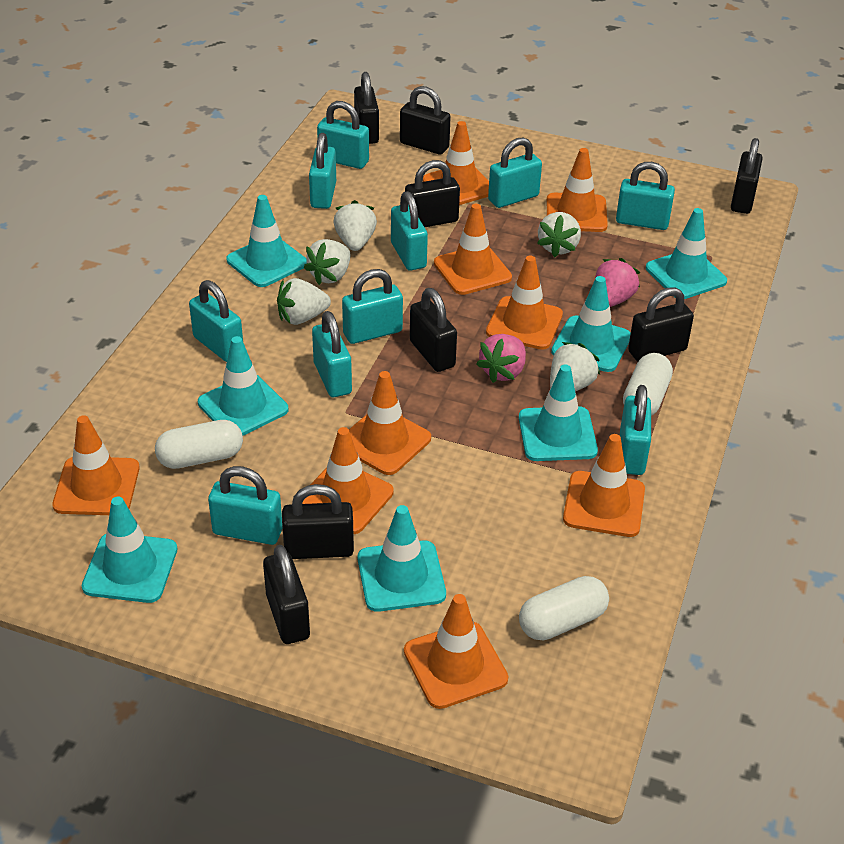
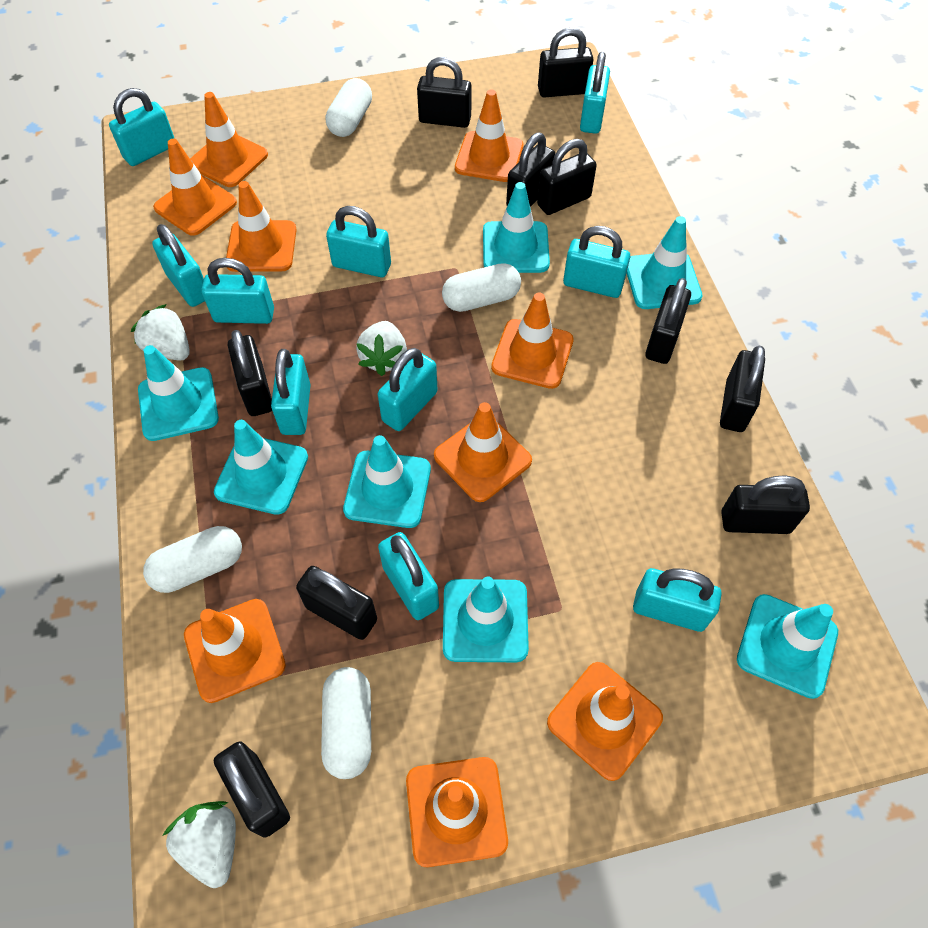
black padlock: [263,545,310,644] [282,484,354,559] [354,72,379,144] [400,86,451,155] [405,160,460,227] [410,288,457,372] [628,287,694,362] [731,138,763,214] = 8 -> [214,741,290,838] [228,330,272,416] [296,566,377,640] [417,57,472,128] [506,133,555,207] [537,139,597,215] [538,27,594,97] [645,278,691,364] [720,346,765,432] [721,475,810,534] = 10
pink strawberry: [476,334,526,383] [595,258,640,307] = 2 -> none = 0
white capsule: [155,420,243,469] [519,576,609,640] [623,353,673,416] = 3 -> [143,526,242,593] [321,667,371,779] [326,78,372,137] [442,263,521,312] = 4
white strawberry: [277,278,331,325] [304,239,350,285] [334,200,377,251] [537,212,581,257] [550,342,600,391] = 5 -> [131,304,190,361] [162,801,236,888] [356,321,407,376] = 3

